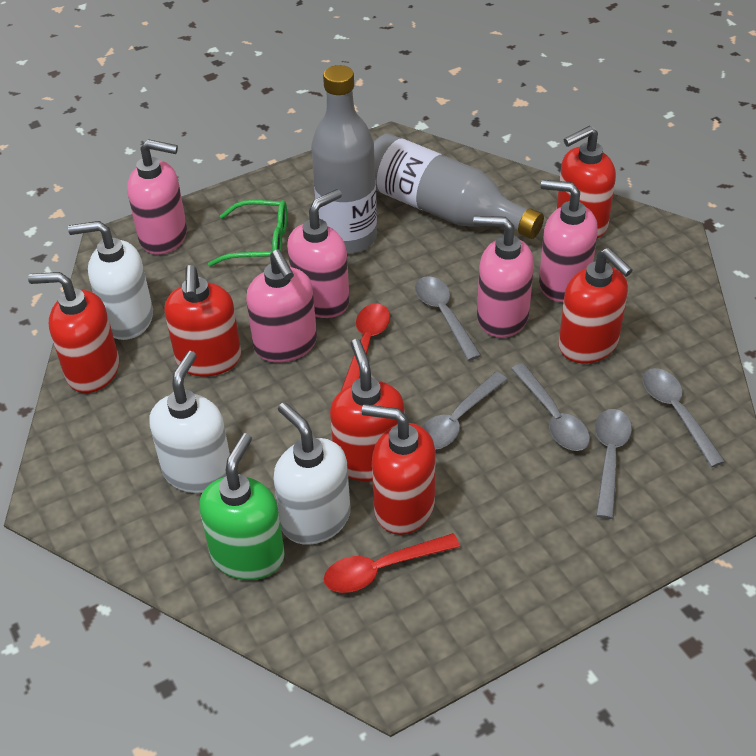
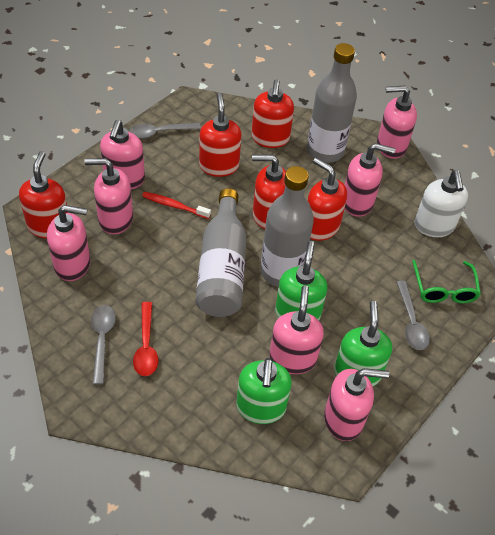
green soap dispenser: [199,433,285,580] = 1 -> [236,358,292,424] [275,241,327,320] [334,301,392,386] = 3
grey bottle: [311,65,377,254] [374,133,544,239] = 2 -> [196,188,247,317] [261,166,314,287] [307,43,357,163] = 3
grey spoon: [415,276,481,361] [422,372,507,450] [511,363,590,451] [595,409,632,519] [642,368,725,467] = 5 -> [91,305,116,385] [129,123,201,139] [396,281,430,350] = 3
pink soap dispenser: [127,139,187,255] [246,250,317,363] [287,189,350,318] [473,216,534,338] [539,180,598,302] = 5 -> [47,205,90,281] [84,158,133,234] [100,120,145,189] [269,285,324,374] [324,368,389,441] [345,143,395,217] [377,86,417,159] = 7
red soap dispenser: [28,272,119,393] [164,265,241,376] [330,339,404,481] [362,404,436,535] [556,126,616,238] [558,248,633,363] = 6 -> [19,151,69,239] [199,93,241,177] [251,79,294,148] [252,155,286,229] [307,158,347,241] = 5
red spoon: [324,533,460,593] [341,304,390,391] = 2 -> [133,302,158,376] = 1
red toothbrush: none = 0 -> [142,192,211,219] = 1
white soap dispenser: [68,221,153,340] [149,351,230,493] [273,402,350,545] = 3 -> [415,170,468,237] = 1

